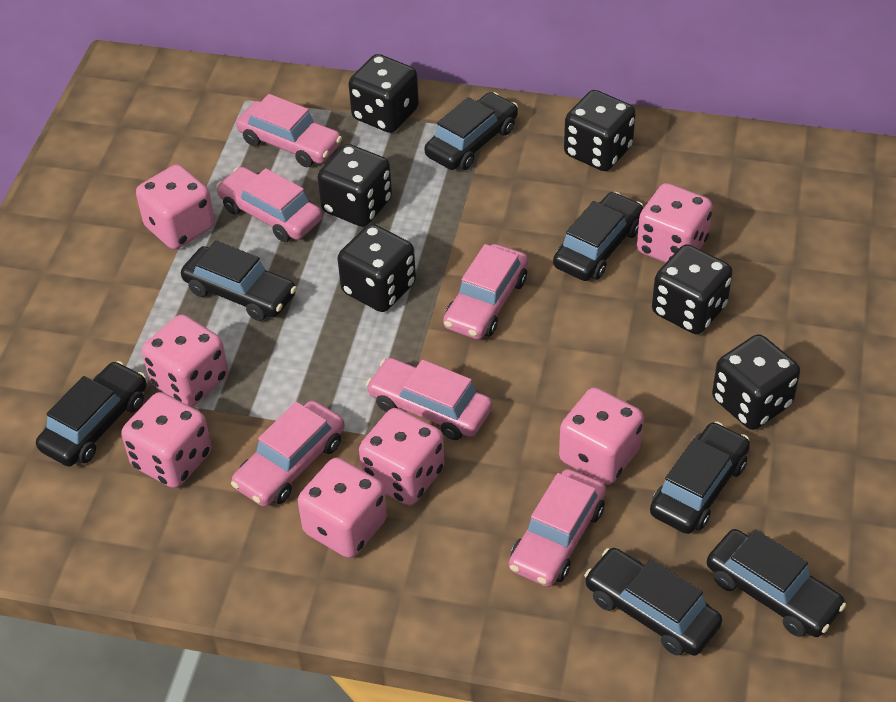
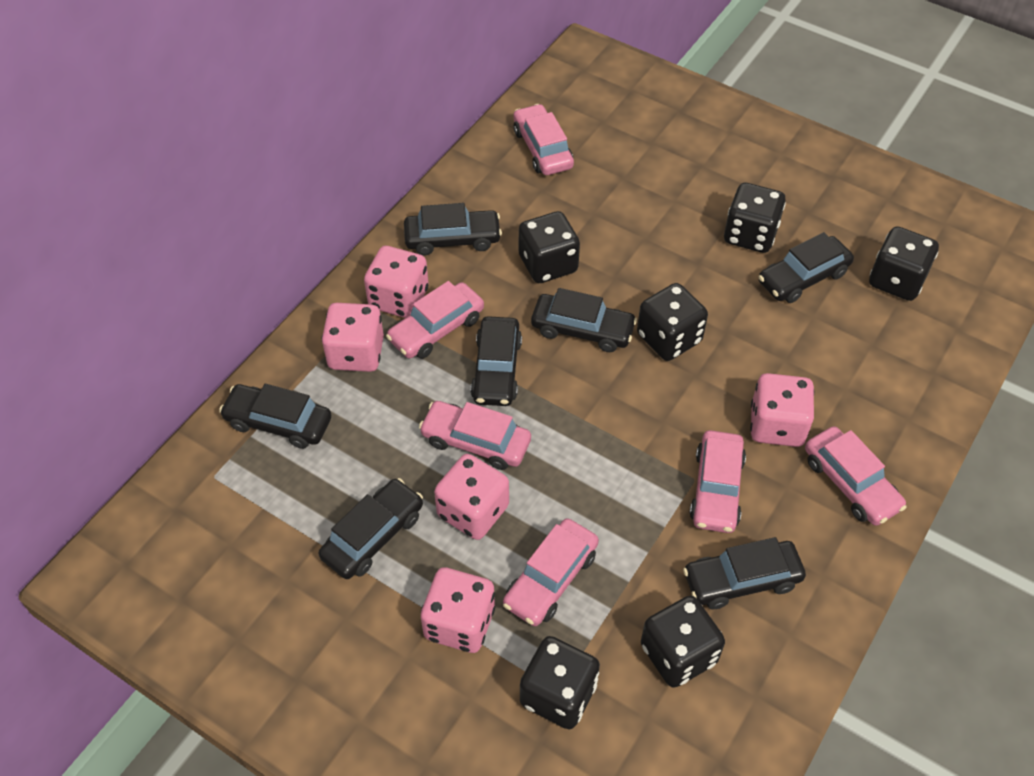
pink dice: [121,392,212,488] [136,164,215,250] [142,314,228,407] [298,458,387,558] [359,408,444,505] [559,387,644,485] [637,183,713,263] = 7 -> [322,303,384,372] [364,246,429,318] [421,567,495,653] [434,454,509,540] [750,373,814,447] = 5

